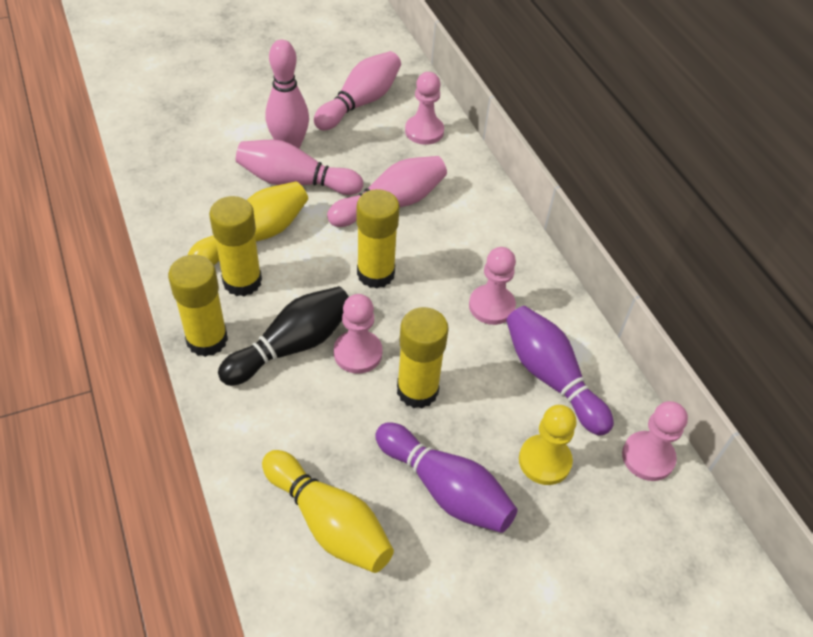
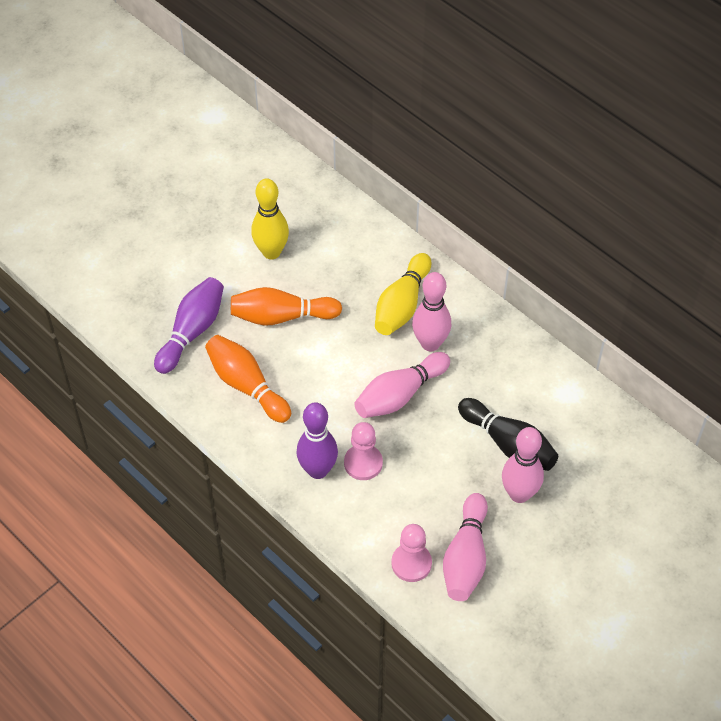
orange bowling pin: none = 0 -> [205,335,291,423] [231,287,342,326] = 2
pink pawn: [334,294,382,374] [405,72,444,145] [469,247,516,325] [622,401,688,481] = 4 -> [344,422,383,480] [391,524,432,582] = 2
yellow glue stick: [168,255,228,357] [209,196,262,296] [357,189,400,288] [397,307,449,408] = 4 -> none = 0
yellow pawn: [519,405,577,485] = 1 -> none = 0

